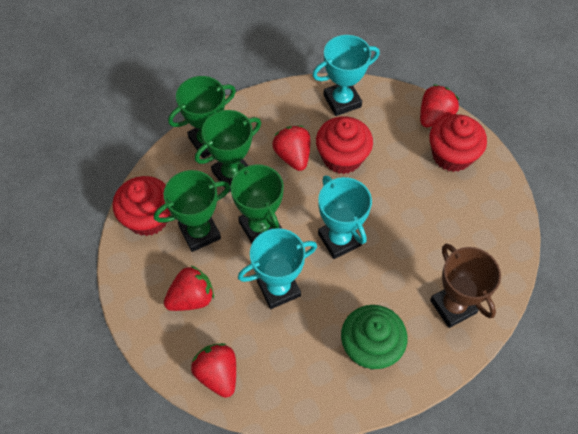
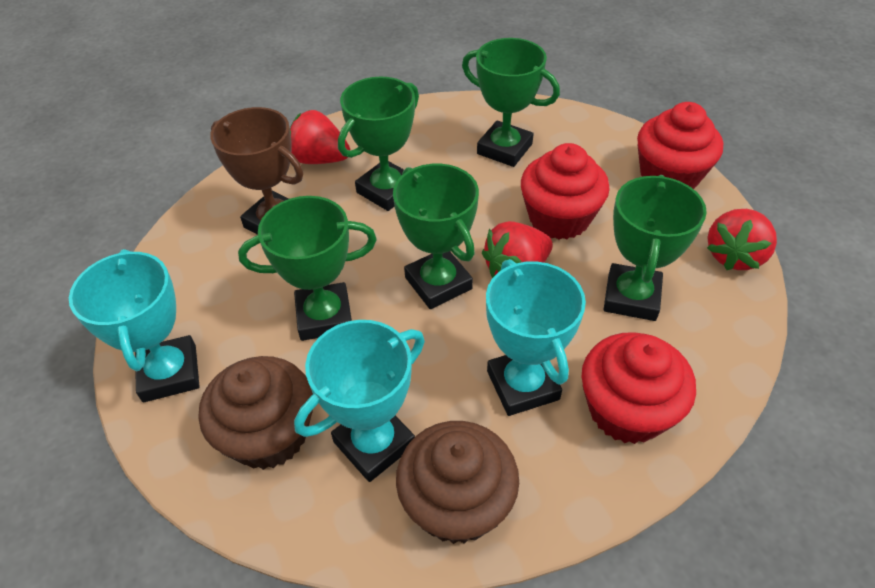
brown cupcake: none = 0 -> [199,356,313,470] [396,421,519,544] = 2
green cupcake: [341,305,407,370] = 1 -> none = 0
green trophy: [154,170,230,252] [168,76,236,158] [195,110,261,193] [231,163,284,243] = 4 -> [238,196,377,341] [338,76,419,211] [393,164,479,309] [462,38,560,167] [603,175,707,321] = 5
red strawberry: [164,266,214,311] [191,343,236,398] [272,126,310,171] [420,84,459,127] = 4 -> [290,110,350,164] [482,221,553,278] [707,209,777,270] = 3

